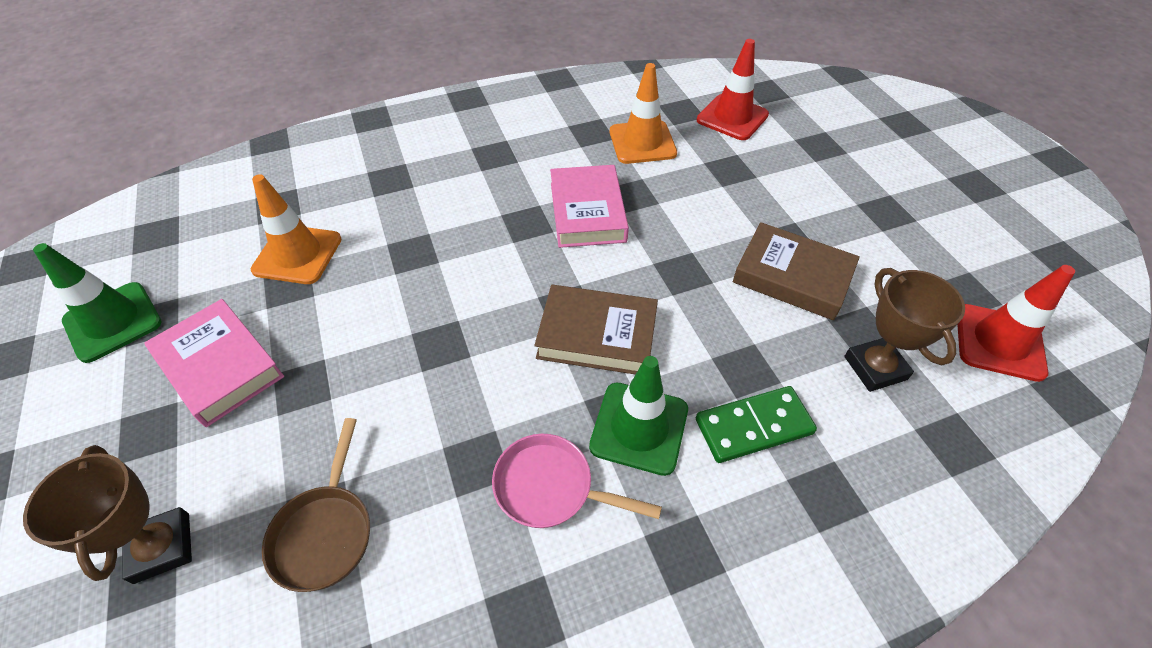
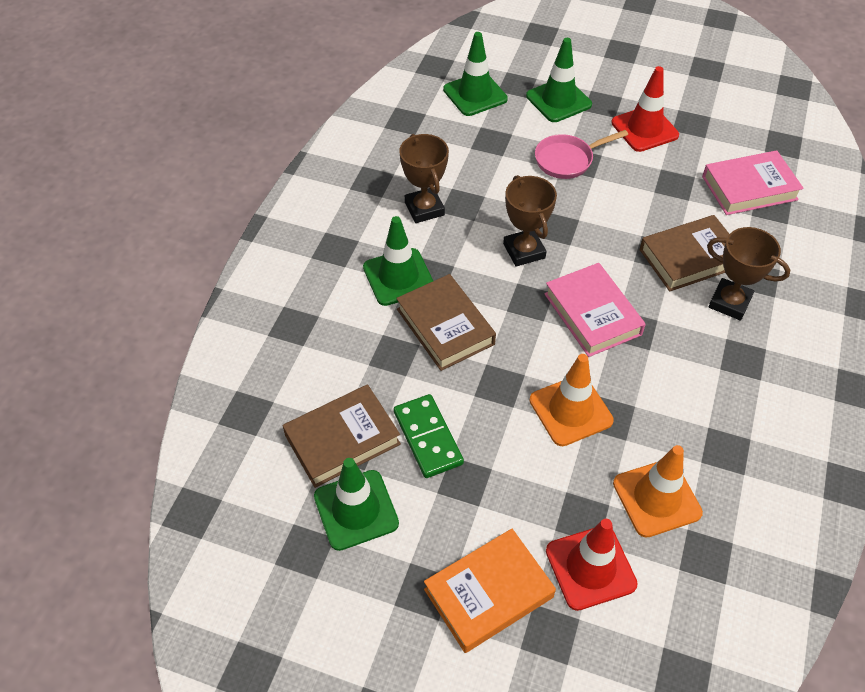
brown book: [534,285,658,375] [733,222,860,320] = 2 -> [283,384,401,488] [396,274,496,371] [639,215,729,292] = 3
brown pan: [262,418,370,592] = 1 -> none = 0
brown trophy: [23,445,192,584] [844,268,965,392] = 2 -> [400,134,449,223] [503,175,557,267] [707,227,790,321] = 3
green traffic cone: [33,243,162,363] [589,356,688,476] = 2 -> [314,458,399,551] [363,216,433,306] [443,32,508,116] [526,38,592,122] = 4
orange book: none = 0 -> [424,529,556,653] = 1

